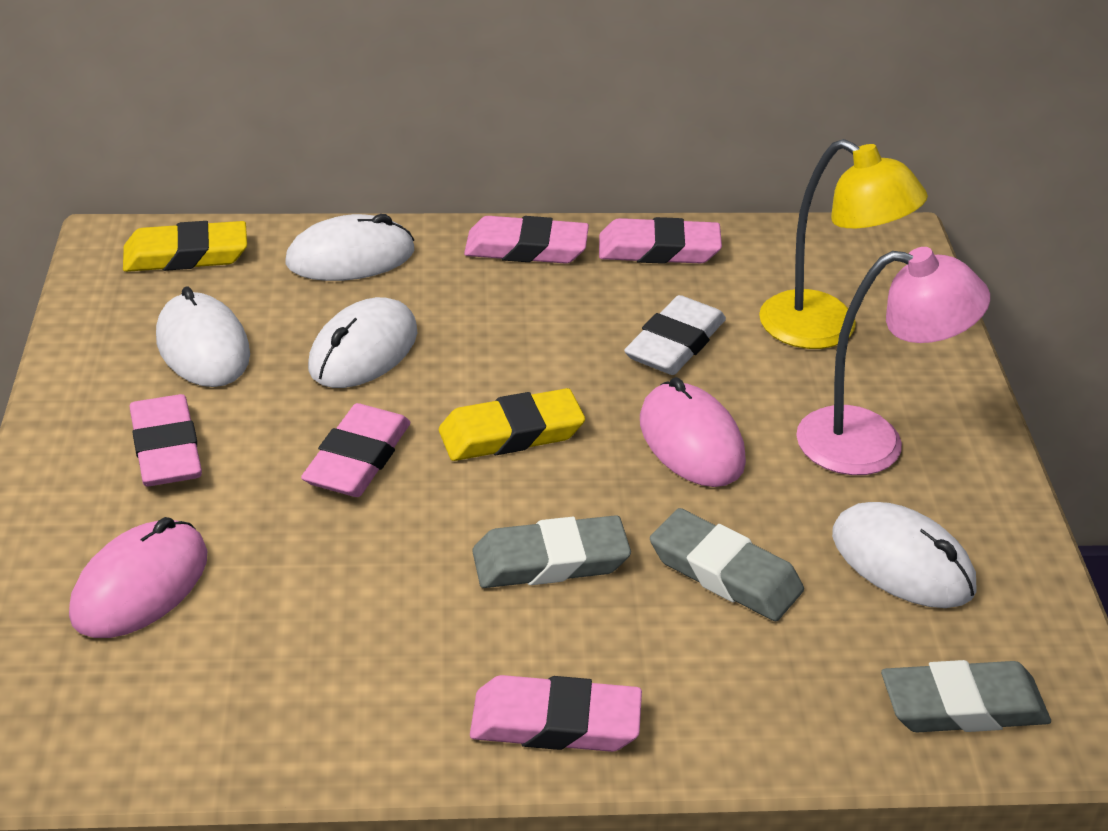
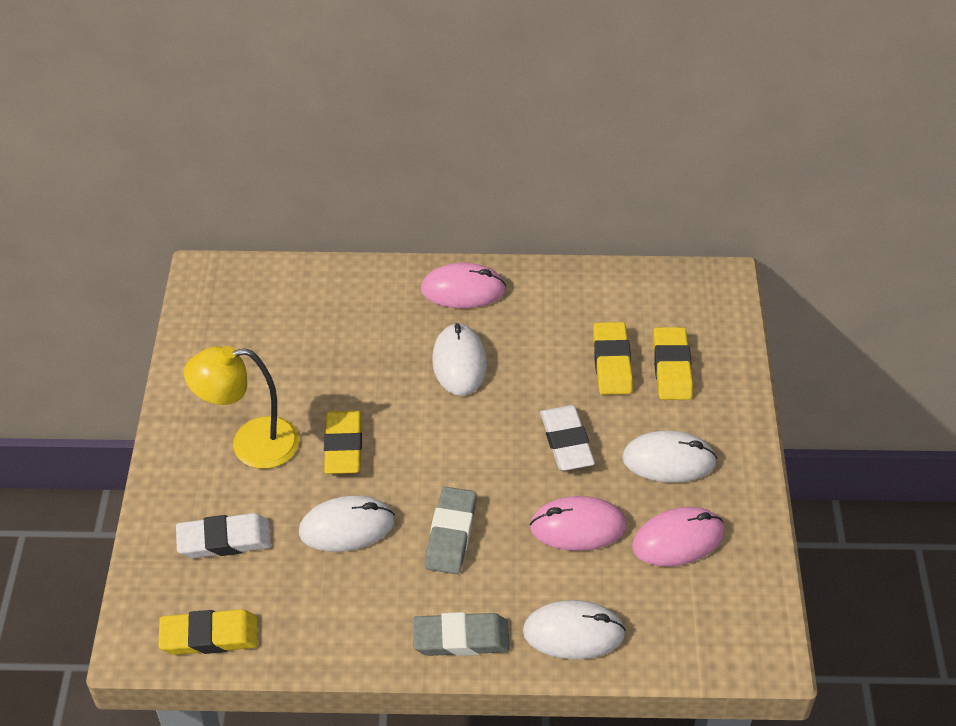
grey eraser: [472,515,631,588] [650,508,804,621] [881,660,1051,733] = 3 -> [412,612,510,656] [425,487,477,574] = 2
pink eraser: [129,394,202,486] [301,403,411,497] [464,216,589,264] [470,675,642,752] [599,217,722,264] = 5 -> none = 0
pink lamp: [796,247,990,475] = 1 -> none = 0
pink mouse: [69,517,207,638] [640,377,746,487] = 2 -> [421,263,506,309] [530,496,627,551] [632,507,724,567] = 3
white eraser: [624,295,726,375] = 1 -> [176,513,271,558] [540,405,595,471] = 2
yellow eraser: [123,221,247,272] [439,388,585,461] = 2 -> [159,609,258,655] [324,411,362,474] [593,322,633,395] [653,327,693,400] = 4

